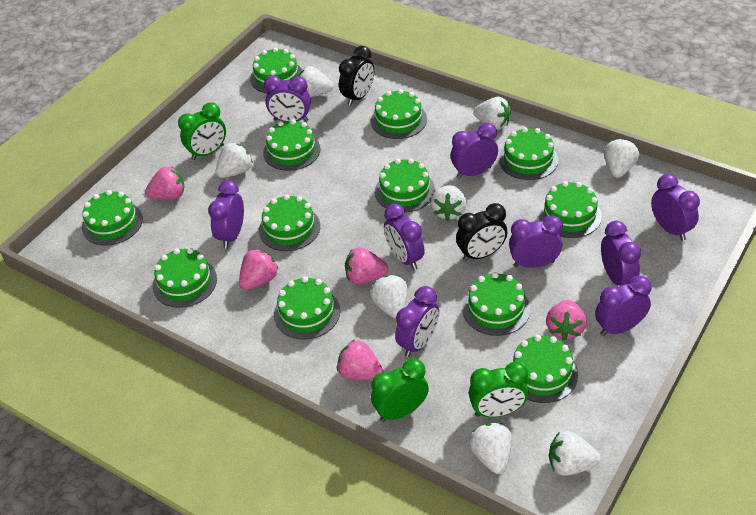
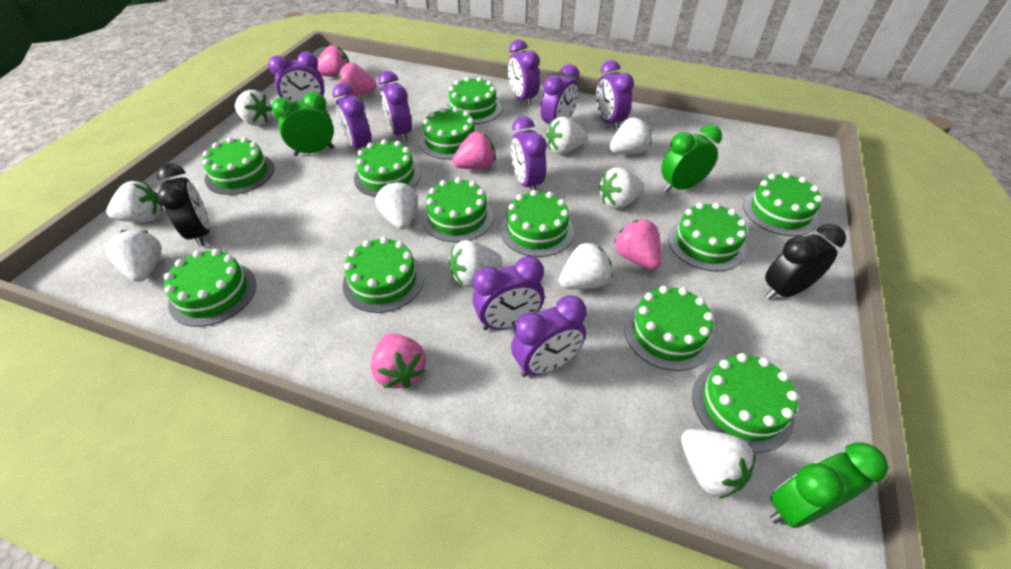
white strawberry: [216,142,253,178] [299,66,334,97] [370,275,408,319] [431,185,467,221] [469,423,512,474] [473,97,511,130] [549,431,601,476] [604,138,639,178] = 8 -> [105,230,162,282] [106,181,163,222] [235,90,272,126] [375,182,418,230] [449,240,502,287] [546,117,587,155] [559,242,612,289] [598,167,644,209] [609,117,651,154] [681,429,756,499] = 10

